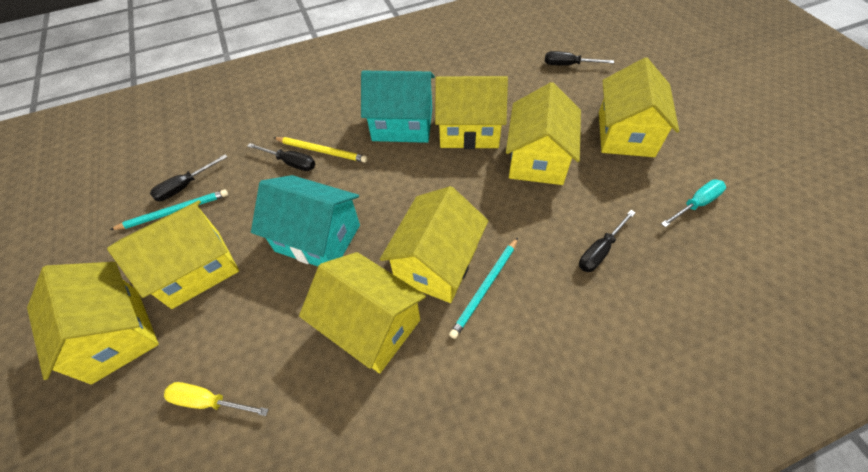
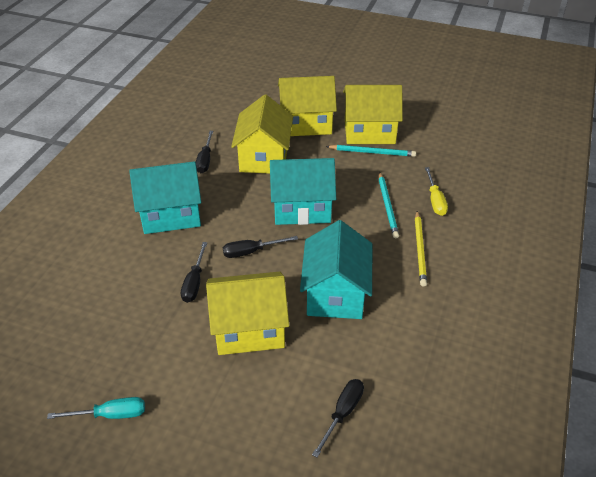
turquoise house: [251,175,360,266] [361,71,435,143] = 2 -> [129,161,201,234] [270,158,336,225] [300,220,372,319] = 3
yellow house: [27,262,159,384] [107,200,239,309] [299,252,426,373] [380,186,488,303] [435,76,508,149] [506,82,581,185] [599,57,679,157] = 7 -> [206,272,289,355] [231,94,293,174] [278,76,337,136] [343,85,403,144] = 4

